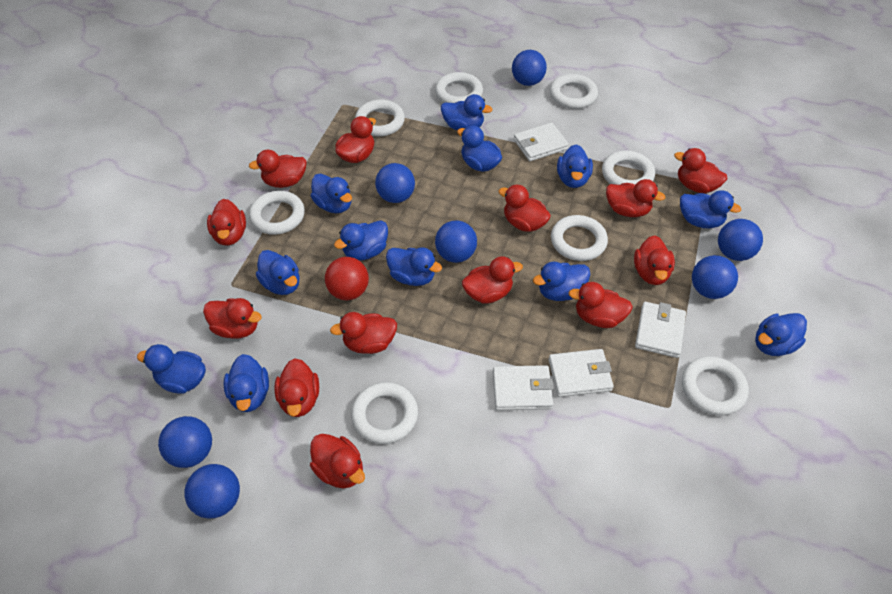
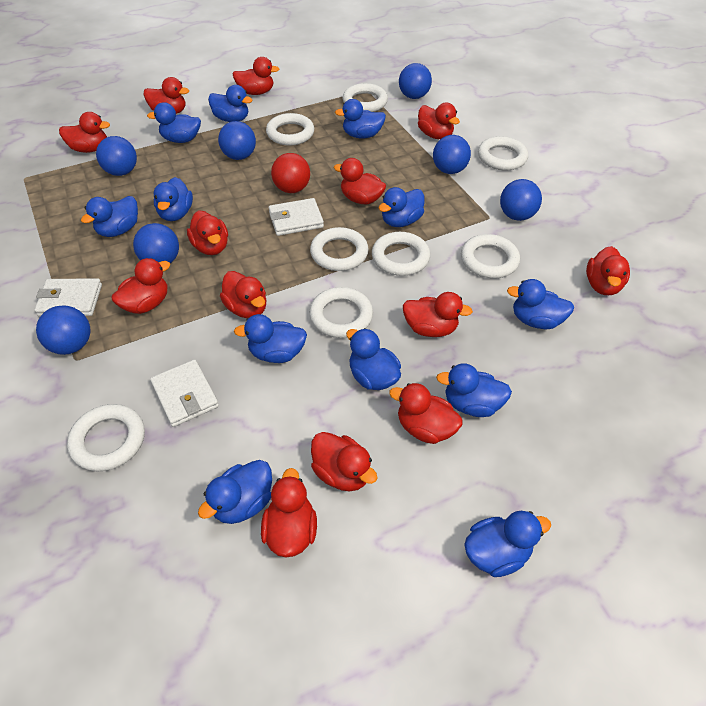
white wallet: [493,365,554,410] [514,123,569,161] [549,349,614,397] [635,302,686,358] = 4 -> [34,278,102,316] [150,359,219,427] [269,198,324,236] = 3

